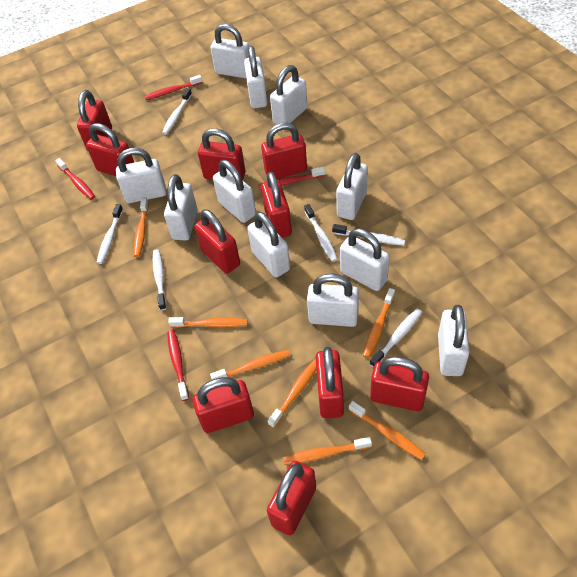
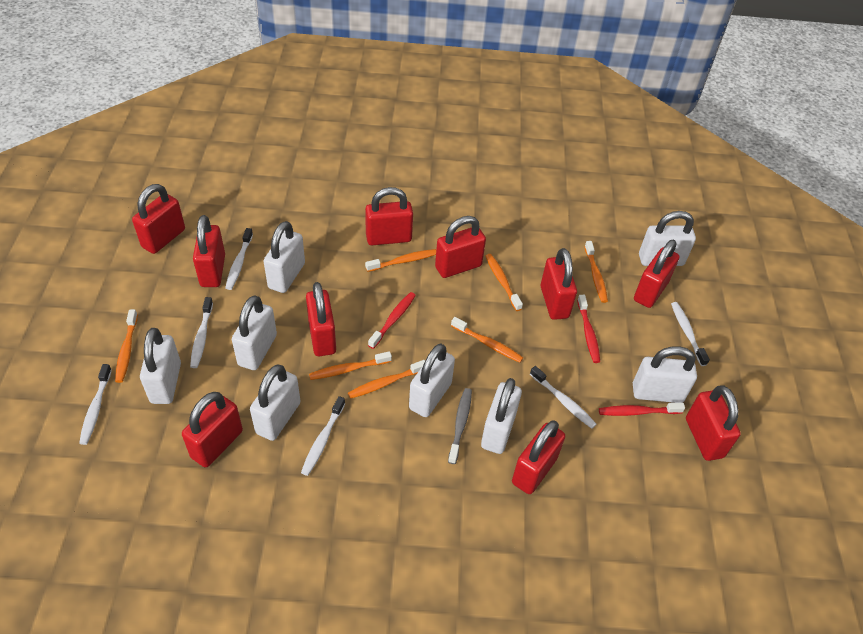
grey toothbrush: none = 0 -> [448,388,472,464] = 1
red toothbrush: [55,158,95,200] [144,75,202,100] [167,330,189,401] [258,167,325,190] = 4 -> [368,292,416,349] [577,295,600,363] [599,403,685,416] = 3
white padlock: [116,148,166,203] [164,174,198,241] [211,24,249,78] [213,160,256,223] [244,46,267,108] [247,212,290,277] [270,65,307,124] [307,274,359,327] [336,153,368,220] [340,229,390,291] [438,305,470,376] = 11 -> [140,328,181,404] [232,295,277,370] [250,364,300,441] [264,221,305,293] [409,344,455,417] [481,378,522,454] [633,346,697,403] [639,211,696,266] = 8

